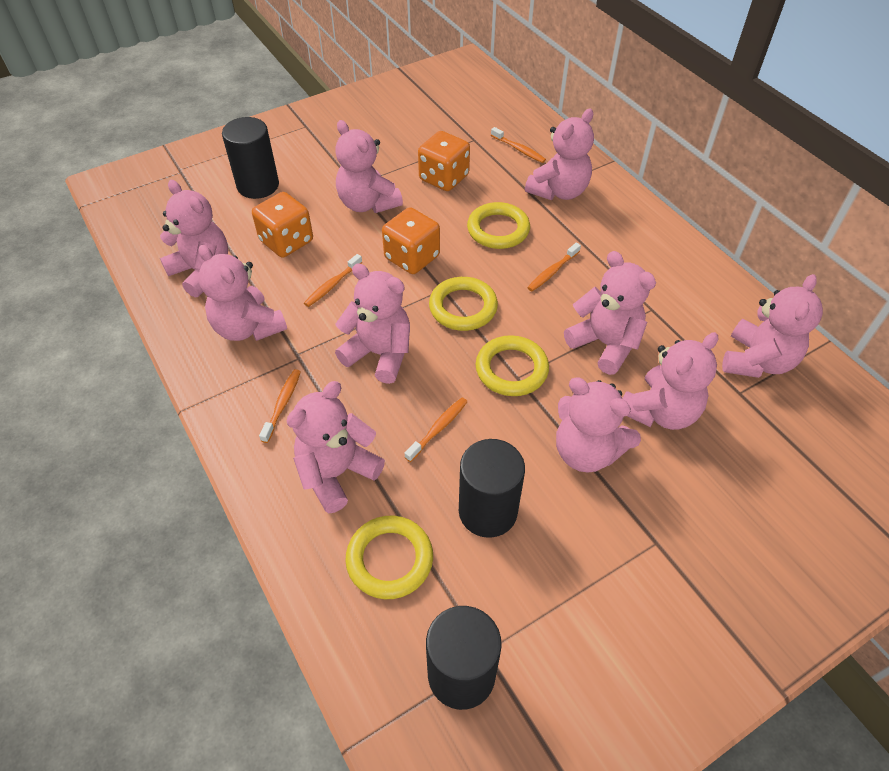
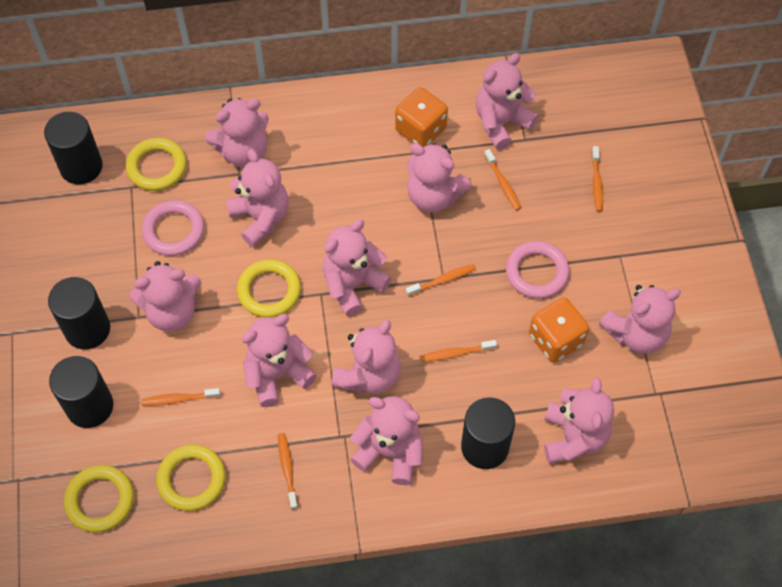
black cylinder: [222,117,279,199] [426,606,502,710] [459,439,525,538] = 3 -> [44,112,103,184] [48,277,110,350] [49,356,114,428] [461,397,515,469] = 4
orange dice: [252,192,313,258] [382,207,440,274] [418,131,470,191] = 3 -> [395,87,448,147] [529,297,589,363] = 2
orange toothbrush: [259,369,301,443] [304,254,363,307] [405,397,468,462] [491,127,546,163] [527,243,581,291] = 5 -> [141,388,220,406] [278,433,298,510] [406,264,476,297] [420,340,497,362] [484,149,521,210] [591,146,603,212] = 6
pink ring: none = 0 -> [142,200,204,256] [506,241,570,299] = 2
pink teddy bear: [160,180,228,298] [198,245,287,341] [287,381,385,513] [335,120,403,213] [335,263,410,384] [525,109,594,200] [556,377,641,473] [564,251,656,375] [622,332,719,430] [722,274,823,378] = 10 -> [129,261,201,332] [205,98,269,167] [226,149,289,247] [241,314,317,407] [323,219,392,316] [331,320,401,394] [350,396,423,485] [407,143,471,212] [476,53,538,150] [544,378,614,463] [599,285,681,354] = 11

